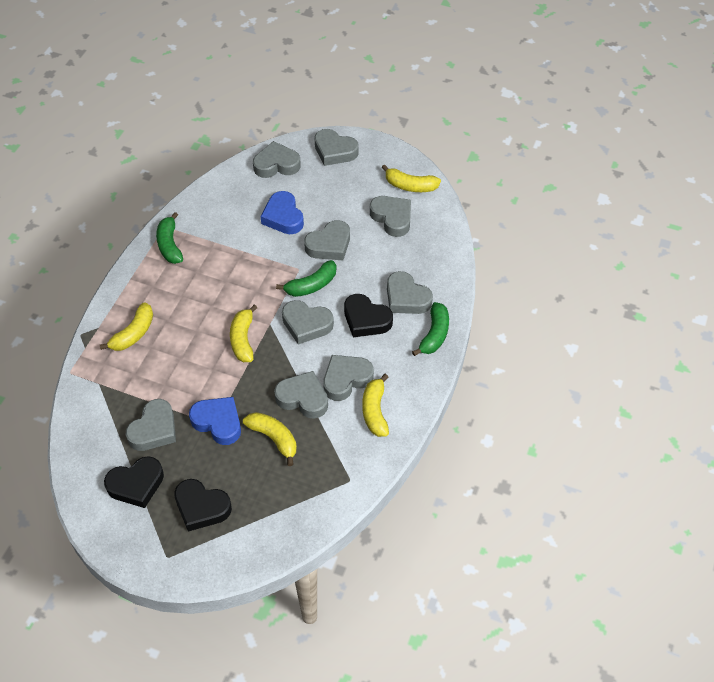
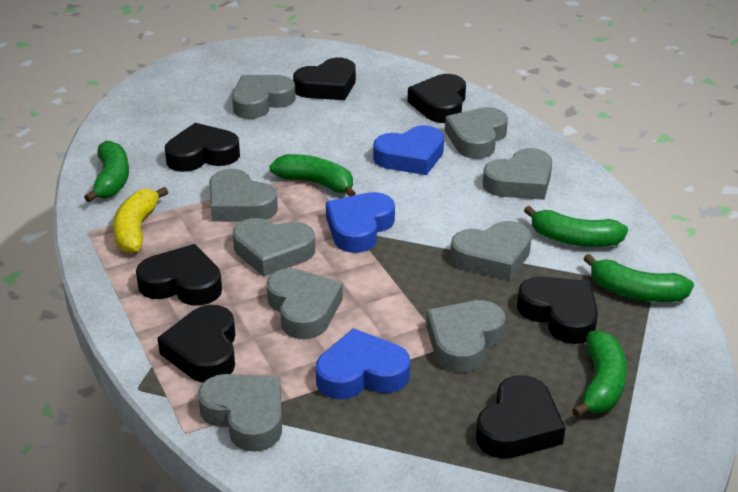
black heart: [104,456,164,508] [174,479,232,532] [344,294,393,337] = 3 -> [136,244,222,306] [157,305,236,382] [165,123,240,172] [293,58,356,100] [408,74,466,123] [476,375,565,459] [517,276,598,344] = 7
blue heart: [189,397,241,445] [260,191,304,234] = 2 -> [316,328,410,399] [326,192,395,253] [373,125,444,175] = 3
green banana: [156,212,183,264] [276,260,336,297] [412,302,449,356] = 3 -> [84,141,129,202] [269,154,356,197] [524,206,628,247] [572,330,627,417] [584,254,694,302] = 5
yellow banana: [100,302,153,351] [230,304,257,362] [243,412,297,466] [362,374,389,437] [382,165,441,192] = 5 -> [113,187,168,253] = 1

